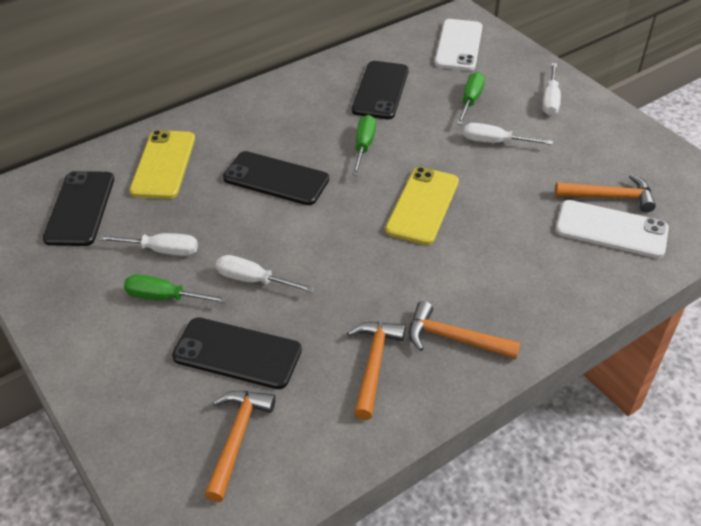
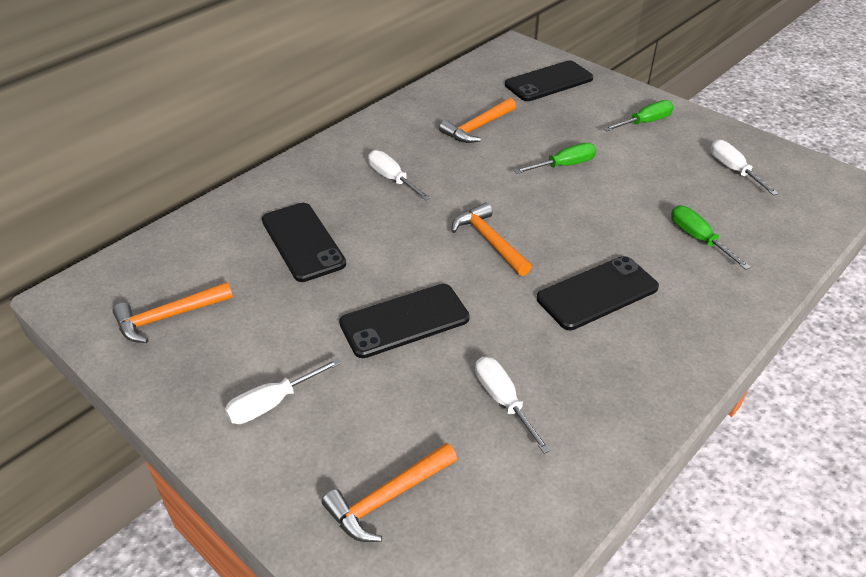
white phone: [435,19,482,71] [555,200,669,258] = 2 -> none = 0
yellow phone: [129,130,195,199] [385,167,459,245] = 2 -> none = 0

